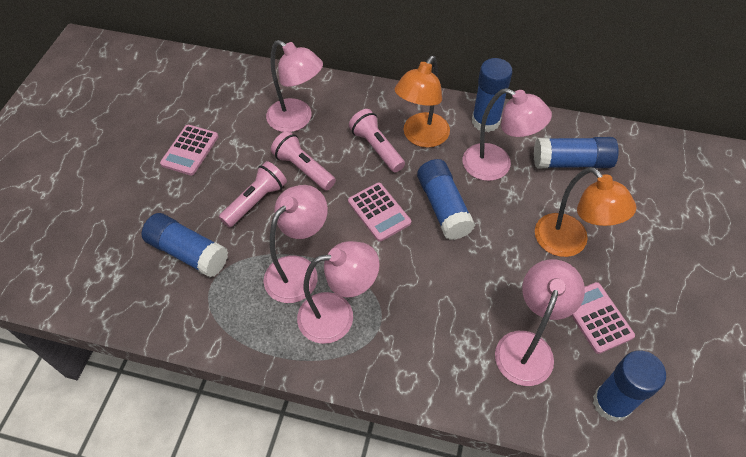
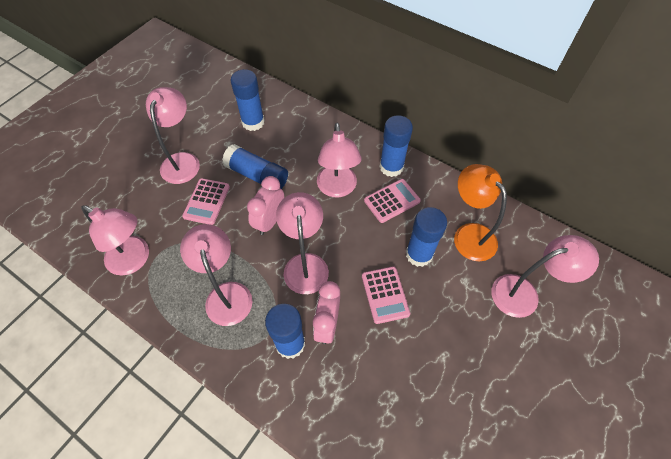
orange lamp: [394,56,450,148] [535,167,636,257] = 2 -> [454,164,507,261] = 1
pink clock: none = 0 -> [247,176,284,235] [313,281,340,344] = 2
pink flashlight: [219,161,287,228] [271,131,336,191] [349,109,405,172] = 3 -> none = 0
pink lamp: [264,185,328,303] [266,40,323,132] [297,241,380,344] [462,88,552,181] [495,259,585,386] = 5 -> [81,205,149,275] [146,87,200,184] [180,224,252,326] [276,192,329,294] [317,123,362,197] [491,235,599,318] = 6

